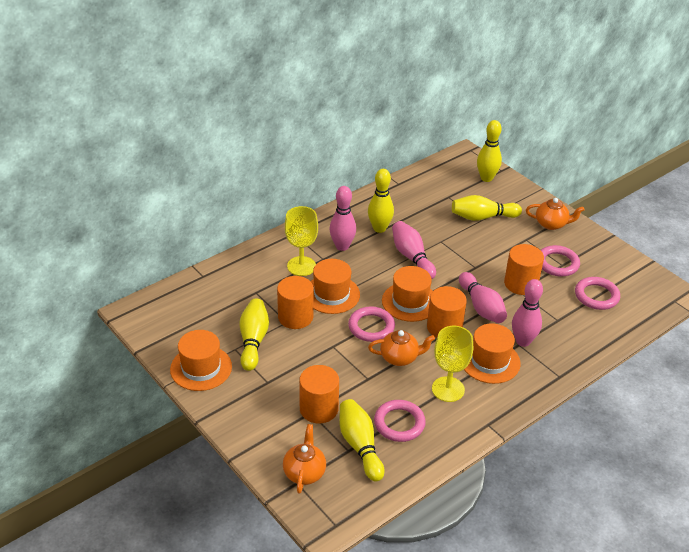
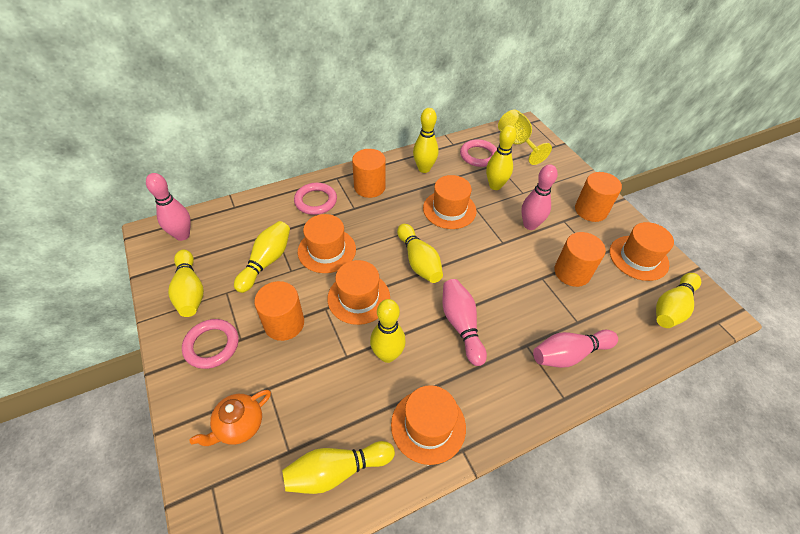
orange hat: [170,330,232,391] [311,259,360,314] [382,266,433,322] [464,323,521,384] = 4 -> [298,214,356,273] [327,260,390,325] [391,385,466,465] [423,175,477,229] [610,222,674,281] = 5
orange teapot: [283,424,326,494] [368,330,435,366] [526,198,584,230] = 3 -> [189,390,271,446] = 1
pink ring: [348,307,395,342] [374,400,426,442] [541,245,580,276] [575,277,620,310] = 4 -> [182,319,239,369] [294,183,337,215] [460,139,497,167] = 3
yellow bowling pin: [240,299,269,371] [339,399,385,482] [368,169,394,233] [452,195,522,221] [477,120,502,182] = 5 -> [168,249,204,317] [234,221,290,293] [282,441,395,494] [370,299,406,363] [397,224,443,283] [413,108,438,173] [486,125,517,190] [656,273,701,328] = 8
yellow goblet: [285,206,318,276] [432,326,473,402] = 2 -> [498,109,552,165] = 1

